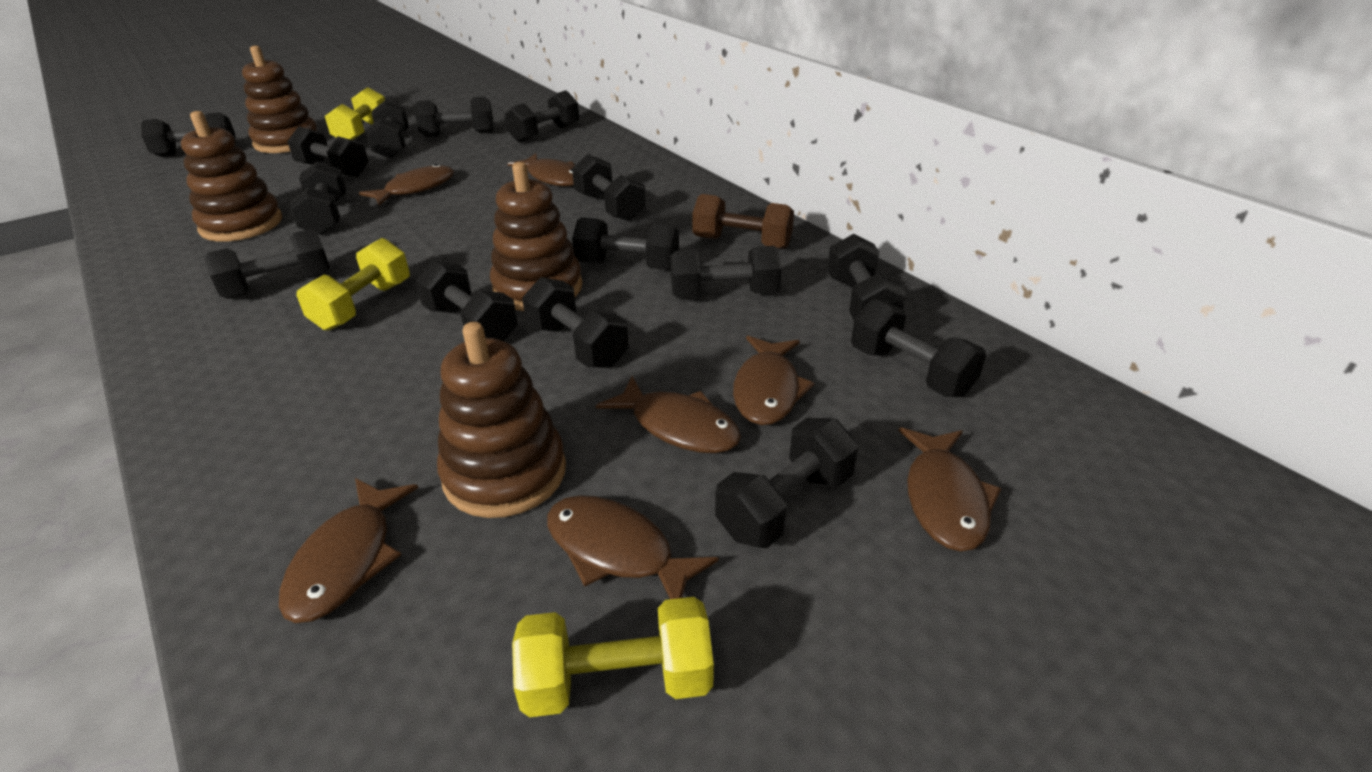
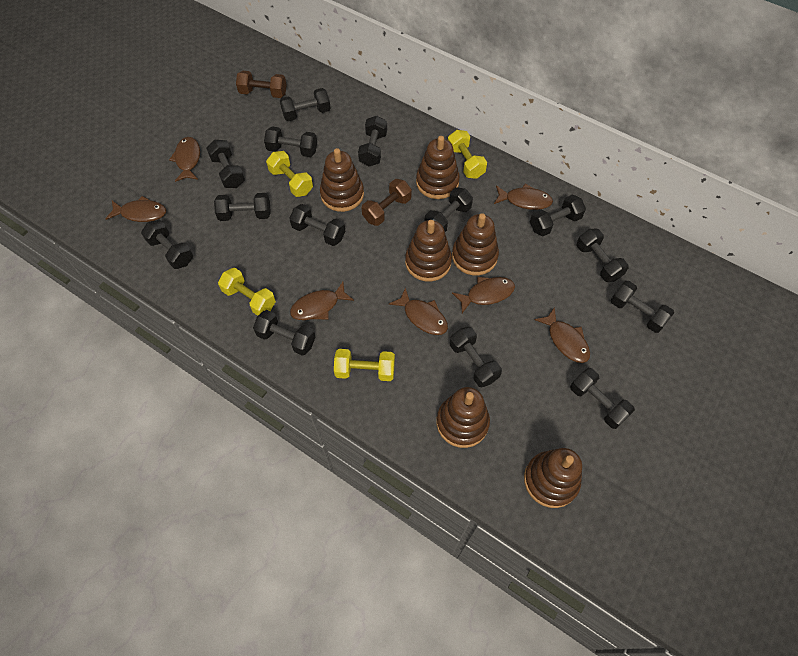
black dumbbell: [141,112,236,157] [204,229,330,299] [287,126,369,177] [289,161,346,235] [366,100,409,159] [415,97,494,137] [416,260,518,341] [505,90,579,143] [522,277,629,368] [572,154,646,221] [572,217,679,270] [670,246,782,298] [715,418,858,548] [827,234,906,319] [851,299,986,397] = 15 -> [141,220,193,269] [206,140,245,188] [214,193,271,221] [253,310,315,356] [264,126,317,157] [280,88,331,121] [289,204,345,246] [358,116,387,166] [425,187,473,232] [450,327,502,387] [530,195,586,236] [570,368,635,429] [577,229,629,282] [611,281,674,333] = 14
brown dumbbell: [692,194,794,249] = 1 -> [236,71,287,98] [362,179,412,226] = 2
brown stacking toy: [181,111,282,242] [242,46,317,153] [437,322,566,518] [490,162,583,311] = 4 -> [320,148,364,212] [405,220,452,282] [416,136,460,199] [437,387,490,448] [452,213,499,275] [524,448,582,508] = 6
yellow dumbbell: [296,238,410,331] [325,87,385,140] [512,597,714,717] = 3 -> [218,268,276,316] [266,151,313,197] [334,349,395,381] [448,130,487,179] = 4

